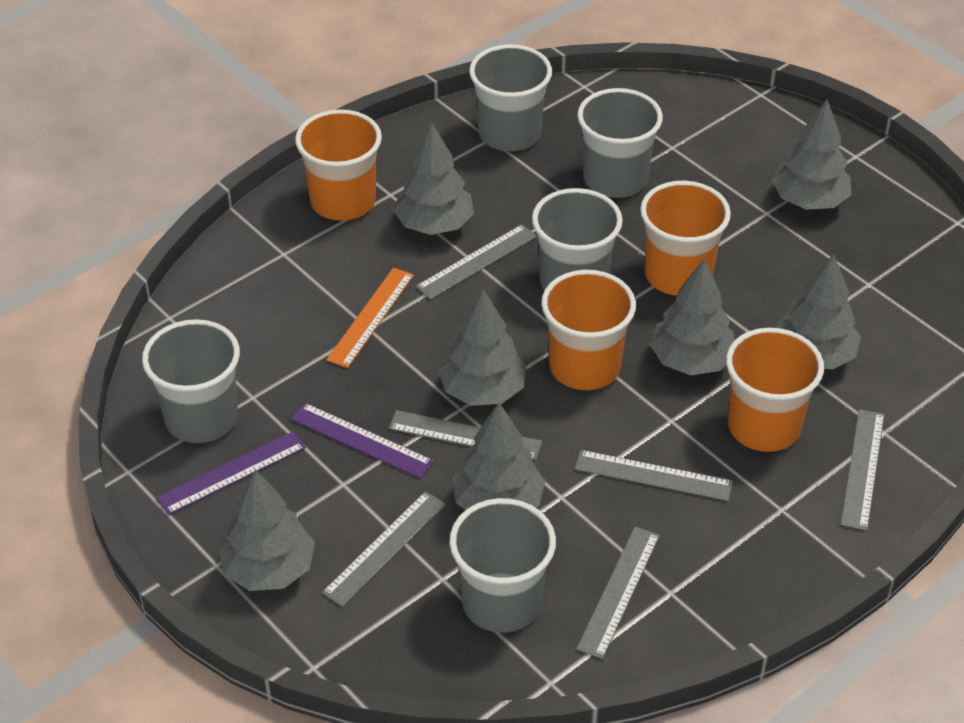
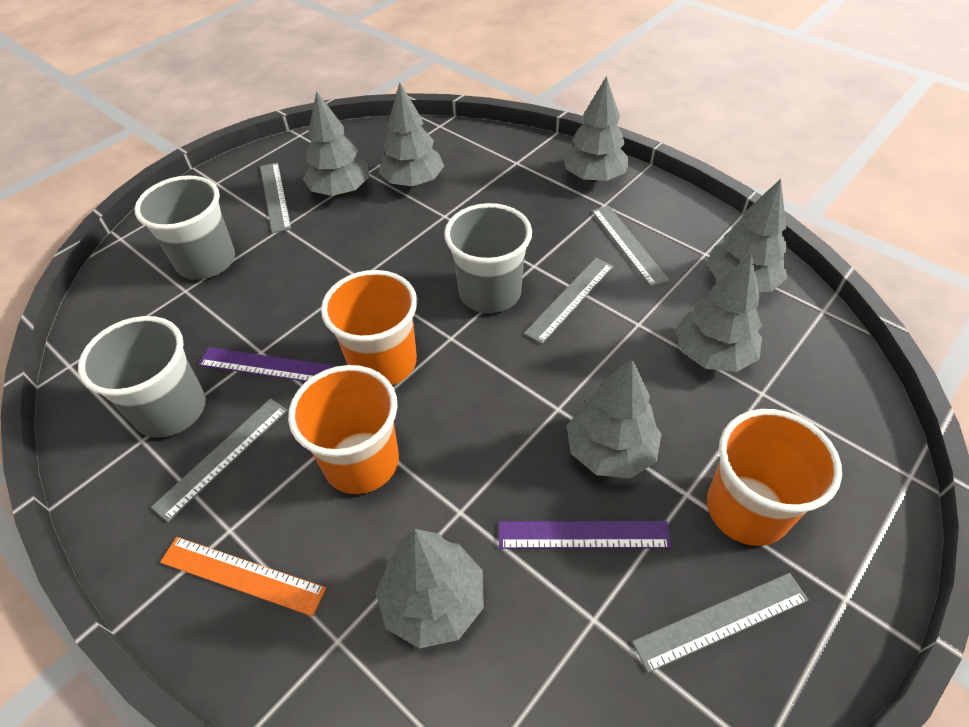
grey cup: [142,319,240,443] [449,498,556,633] [469,44,552,151] [532,188,623,291] [577,88,663,198] = 5 -> [78,316,206,438] [135,175,235,280] [444,203,532,313] = 3
grey ruler: [322,491,446,607] [389,410,542,460] [416,224,537,300] [575,450,733,501] [576,526,660,659] [841,409,884,531] = 6 -> [151,398,288,522] [260,163,292,233] [524,258,614,344] [592,205,670,287] [632,573,809,673] = 5
orange cup: [295,109,382,221] [541,270,636,390] [640,181,731,296] [726,328,824,452] = 4 -> [288,365,399,494] [321,270,417,385] [707,409,842,546] = 3

